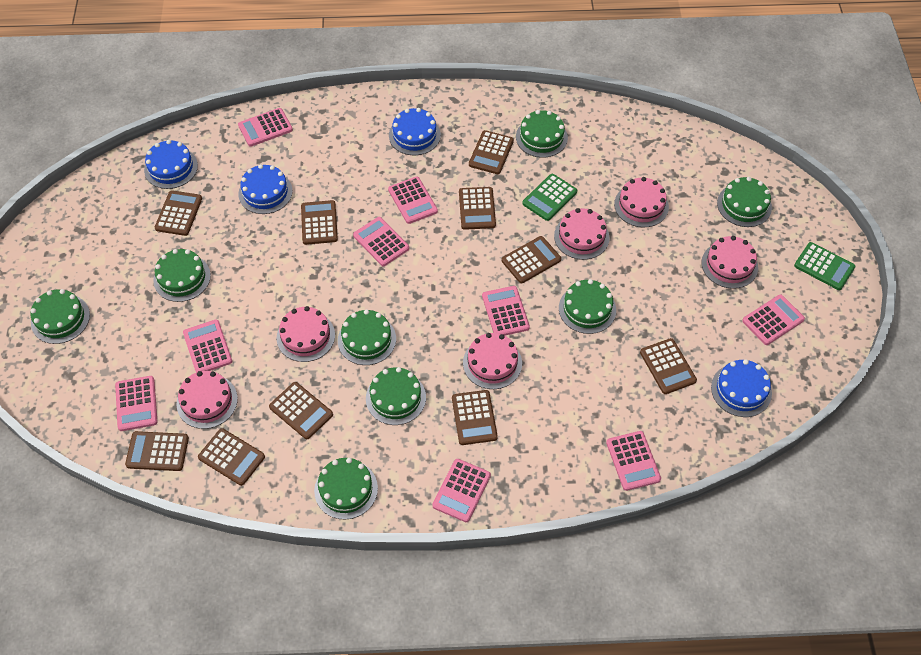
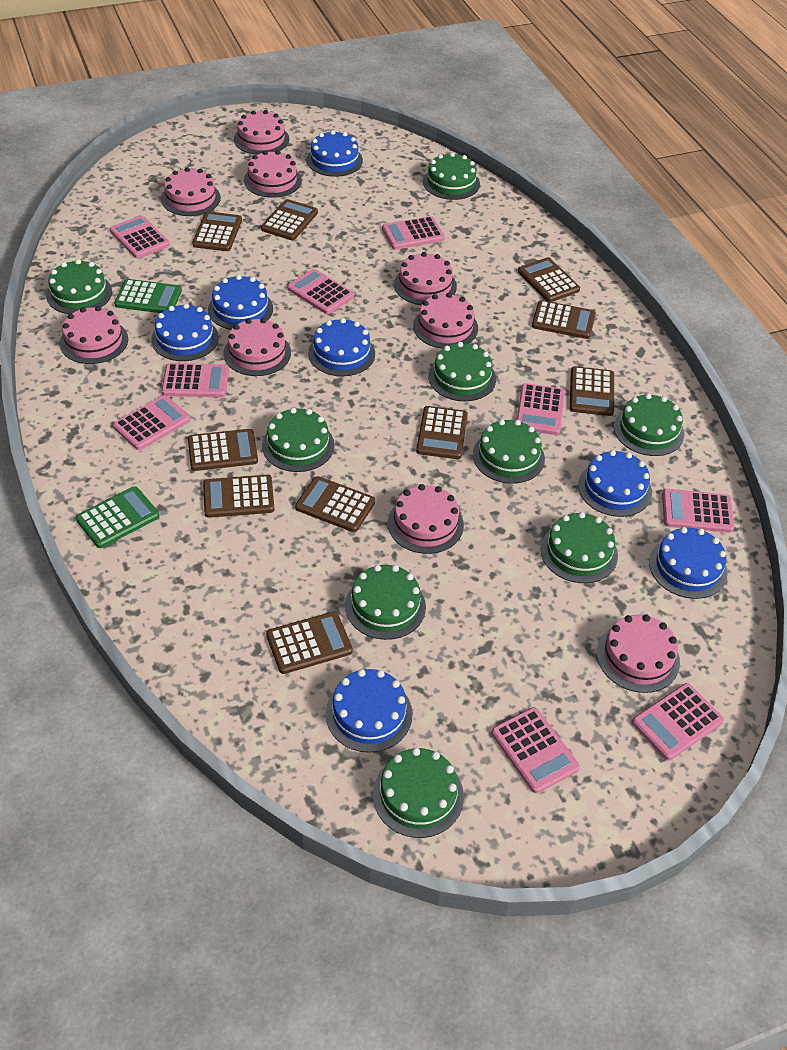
blue cake: [144,140,198,189] [238,164,293,214] [389,108,441,155] [711,359,772,417] = 4 -> [151,303,219,361] [208,275,273,330] [306,130,363,177] [308,318,375,376] [326,669,413,753] [578,450,652,517] [649,527,728,599] = 7
green cake: [31,289,90,344] [153,249,211,302] [314,458,378,520] [338,309,396,365] [366,367,426,425] [516,110,568,158] [559,279,616,334] [717,177,772,227] = 8 -> [46,259,112,314] [262,408,335,472] [345,565,426,640] [373,748,464,838] [423,152,480,200] [428,342,496,401] [473,419,545,484] [540,512,618,583] [614,393,684,456] = 9
pink cake: [177,371,238,429] [277,306,335,362] [463,333,522,389] [554,208,610,260] [614,177,669,227] [702,236,758,289] = 6 -> [60,306,128,364] [161,167,221,216] [223,318,291,376] [234,110,289,155] [244,150,302,198] [388,484,464,554] [394,252,457,305] [413,293,478,349] [597,614,680,693] = 9

